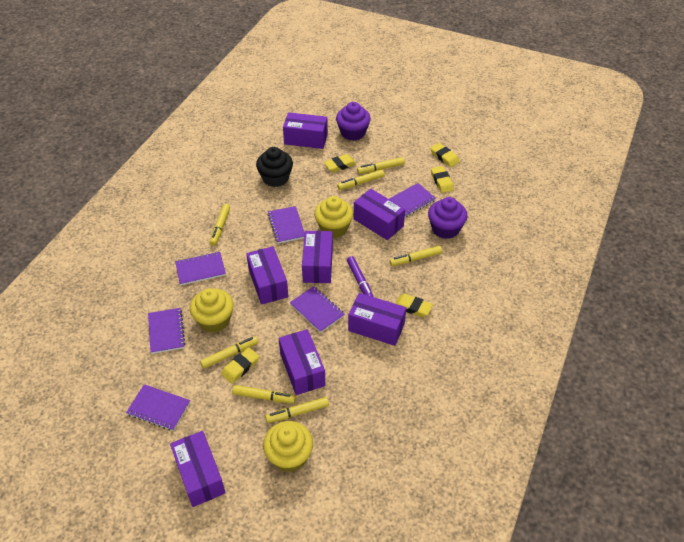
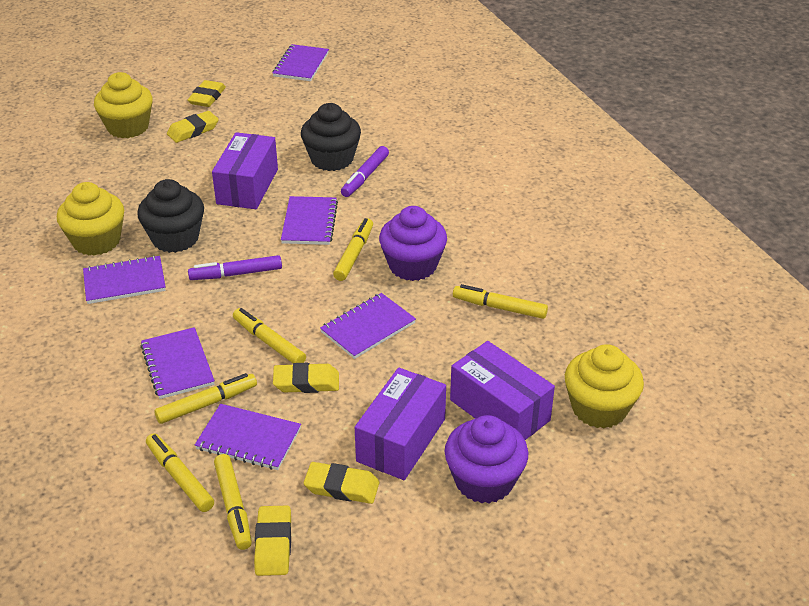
black cupcake: [256,147,293,187] = 1 -> [137,179,204,253] [301,103,361,171] = 2
purple box: [170,431,225,507] [246,246,288,305] [279,329,326,395] [283,112,328,149] [302,231,333,283] [348,293,406,346] [354,189,405,240] = 7 -> [212,132,278,209] [355,368,446,480] [450,341,555,440] = 3
purple marker: [347,256,374,297] = 1 -> [188,255,282,280] [341,146,389,197] = 2
yellow marker: [200,336,258,369] [210,204,230,246] [232,385,296,403] [265,397,329,423] [337,169,385,190] [357,157,405,174] [389,246,442,266] = 7 -> [146,433,214,512] [154,373,257,424] [214,454,252,550] [233,308,306,363] [333,218,373,281] [453,284,548,319] = 6

